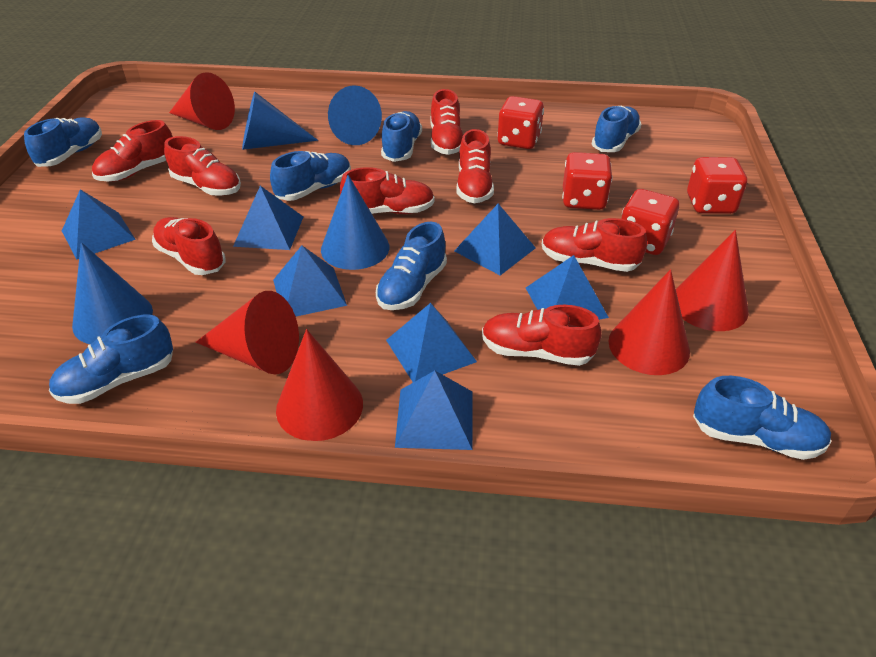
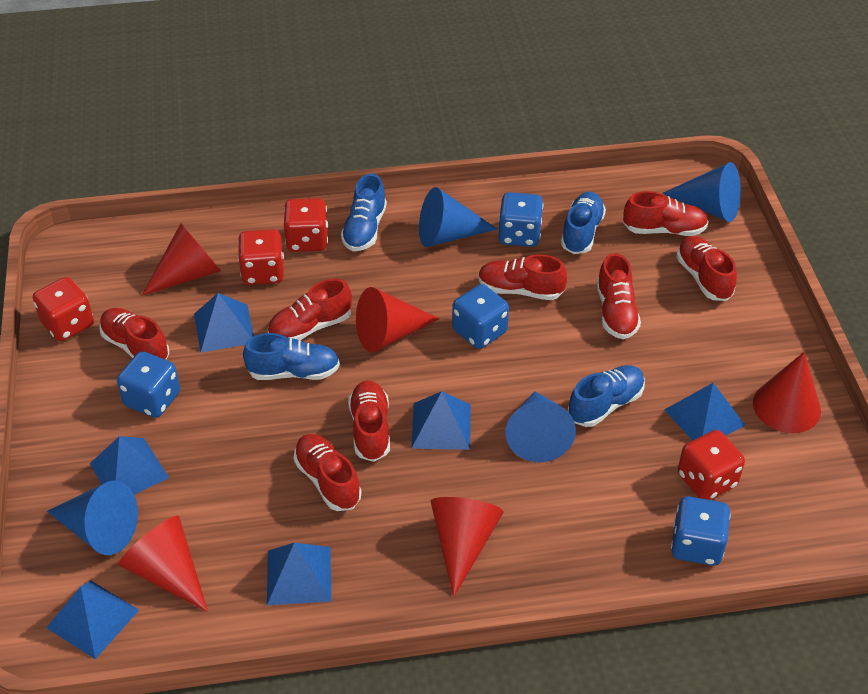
blue dice: none = 0 -> [117,351,180,418] [452,284,509,349] [499,192,543,247] [671,496,731,566] = 4
blue pyramid: [62,189,136,260] [233,186,303,250] [273,246,347,316] [386,303,477,382] [395,371,473,450] [454,204,536,275] [526,255,609,320] = 7 -> [46,580,139,659] [90,436,169,495] [194,293,254,353] [267,542,331,605] [411,391,471,450] [664,383,746,441] = 6
blue shoe: [24,117,102,167] [49,315,173,404] [270,151,351,201] [376,222,447,310] [381,111,422,162] [592,106,641,152] [693,376,831,460] = 7 -> [243,333,340,380] [341,174,387,251] [561,192,606,254] [568,365,645,427] = 4

